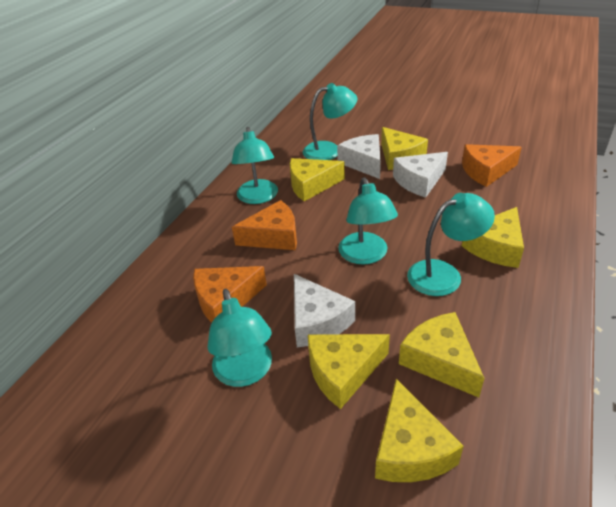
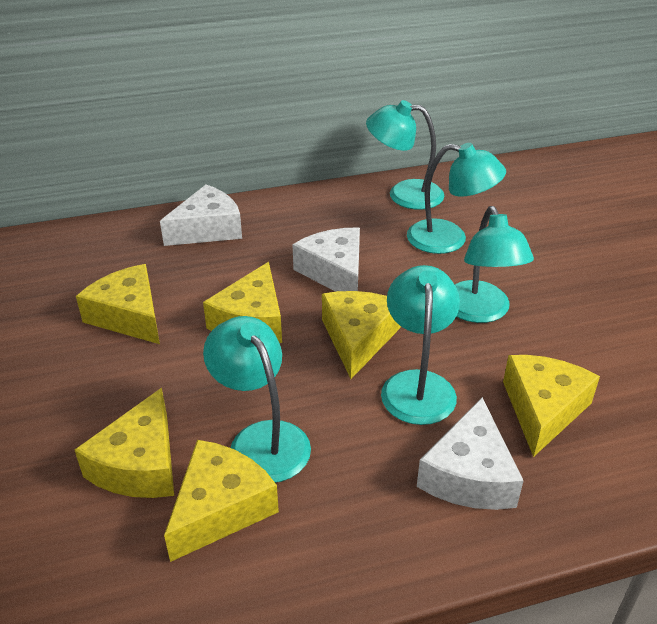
orange cheese: [193,266,267,323] [232,200,297,250] [462,144,522,187] = 3 -> none = 0

